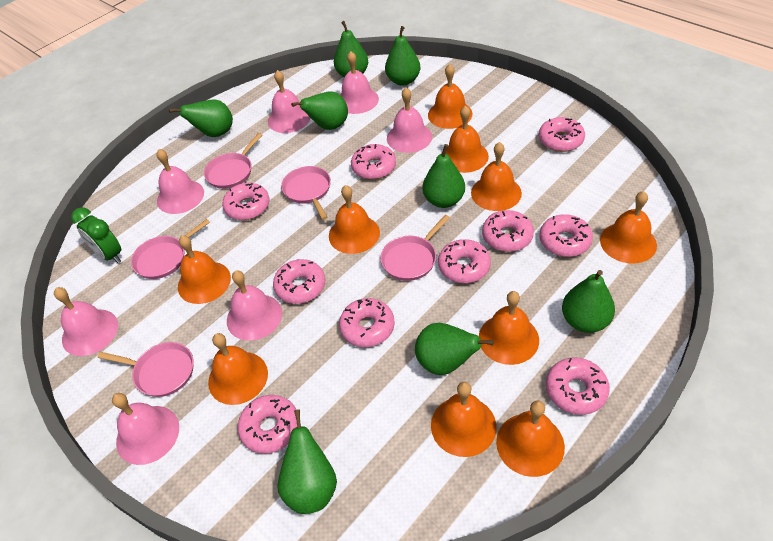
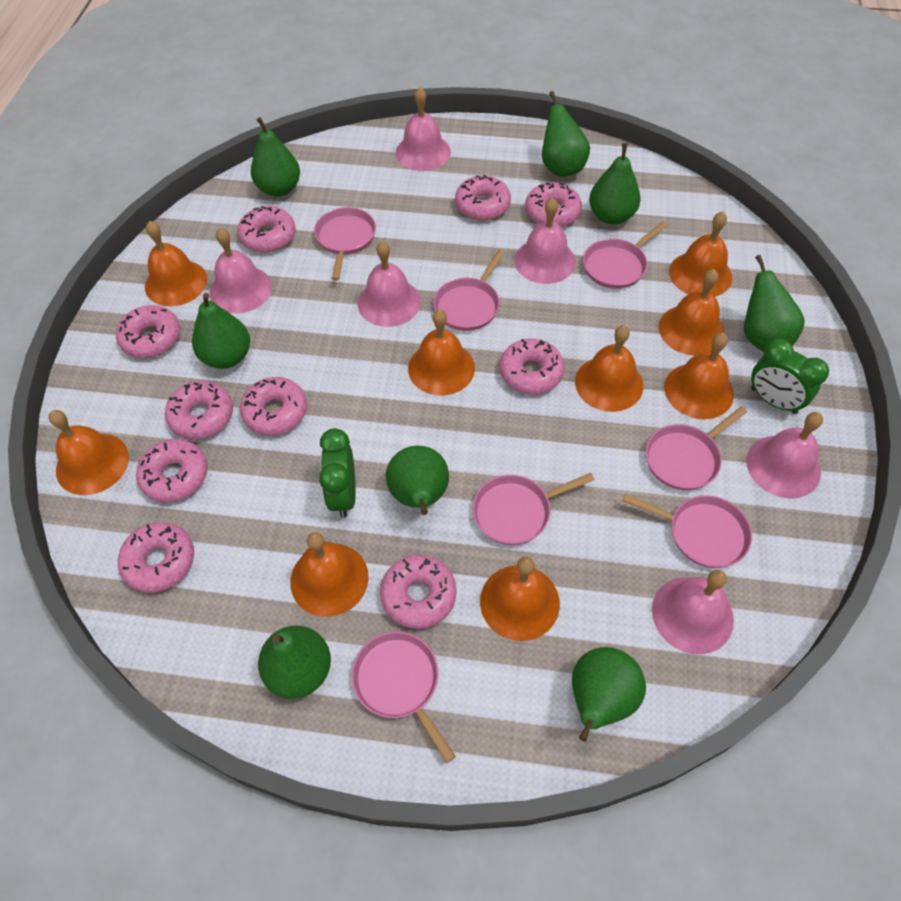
green clock: [71,207,122,263] = 1 -> [319,428,356,518] [751,338,829,414] = 2
orange bell: [178,235,231,304] [208,333,268,405] [329,185,380,254] [428,64,472,129] [431,382,497,457] [442,106,489,173] [471,142,522,211] [479,291,539,365] [496,401,565,477] [600,191,657,263] = 10 -> [49,410,129,495] [145,221,207,306] [290,532,369,617] [408,309,475,396] [480,556,560,641] [575,325,643,412] [659,269,725,356] [664,333,734,419] [669,211,732,297] = 9
pink bell: [54,287,118,356] [112,393,179,465] [156,149,204,214] [227,270,282,341] [268,70,310,133] [340,51,379,114] [387,88,432,153] = 7 -> [210,228,272,313] [358,241,421,327] [396,87,451,171] [514,198,576,284] [652,570,734,654] [746,412,823,499] = 6
pink pan: [98,342,194,397] [131,219,210,279] [204,133,262,189] [281,166,331,220] [380,215,450,281] = 5 -> [314,207,376,281] [351,631,456,763] [433,249,505,331] [473,473,594,545] [583,221,668,289] [623,494,752,568] [646,406,747,490] = 7

